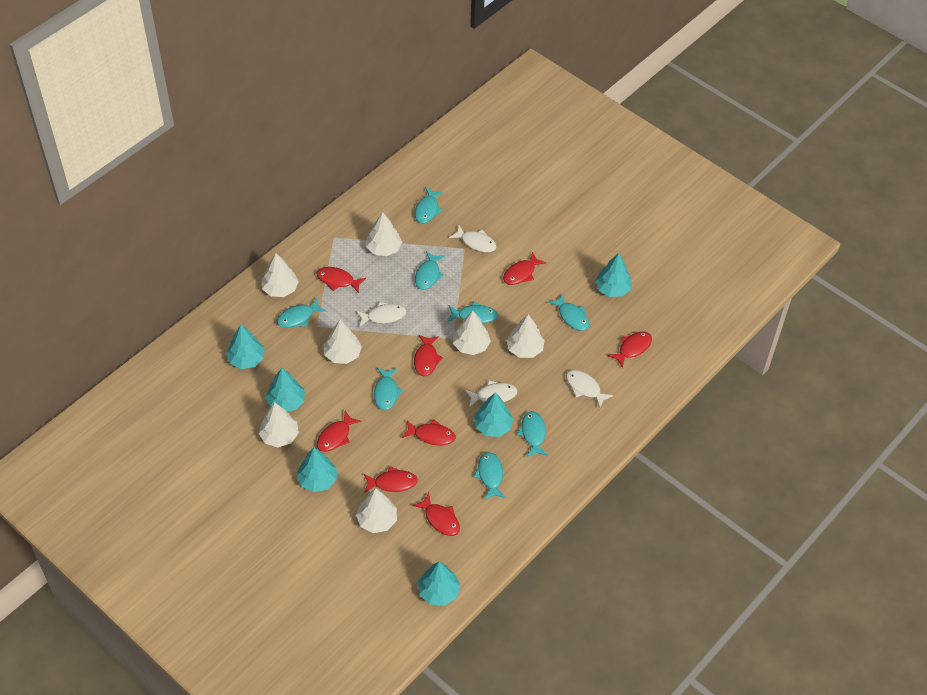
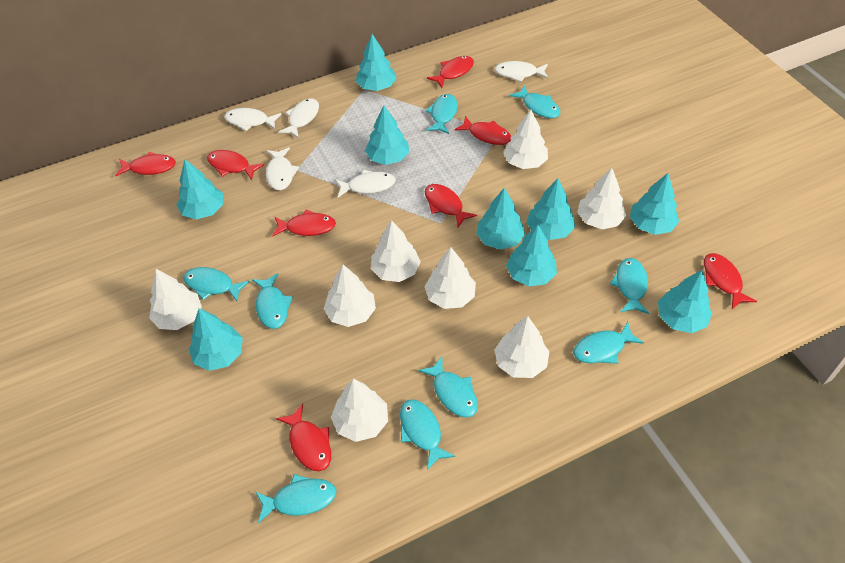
turquoise fish: [277,297,326,328] [374,368,403,410] [415,187,444,223] [415,251,445,290] [448,302,498,324] [474,452,506,500] [517,411,548,457] [548,293,589,331] = 8 -> [183,267,250,302] [252,273,293,329] [256,474,336,523] [400,399,455,470] [418,357,478,418] [425,94,458,134] [509,86,560,118] [573,322,644,364] [610,258,649,314] = 9
turquoise tree: [226,325,265,369] [266,368,305,412] [296,447,337,492] [418,561,461,606] [474,392,514,437] [595,253,632,297] = 6 -> [177,159,223,220] [189,308,243,371] [356,34,397,91] [365,106,409,165] [476,188,525,250] [506,225,557,286] [526,179,575,240] [630,173,679,235] [658,270,712,333] = 9
white fish: [356,302,407,327] [449,225,497,252] [465,381,517,407] [566,370,613,408] = 4 -> [224,108,282,131] [266,147,299,190] [278,98,319,138] [335,170,396,197] [495,61,548,82] = 5
white tree: [259,402,299,447] [262,253,299,297] [324,320,362,364] [356,488,397,533] [366,212,402,256] [453,310,491,355] [506,314,545,358] = 7 -> [149,269,202,330] [324,265,376,327] [331,379,388,442] [371,220,421,282] [425,247,476,309] [494,316,549,378] [503,110,548,169] [577,168,626,229] = 8

